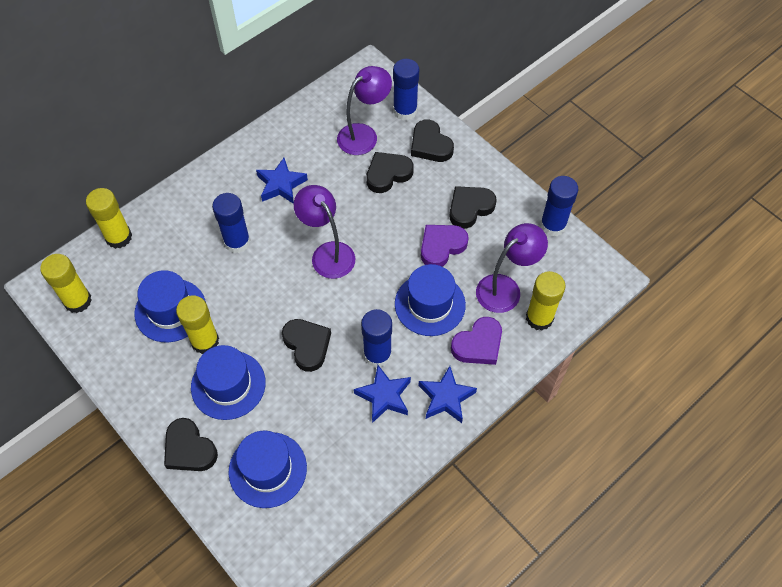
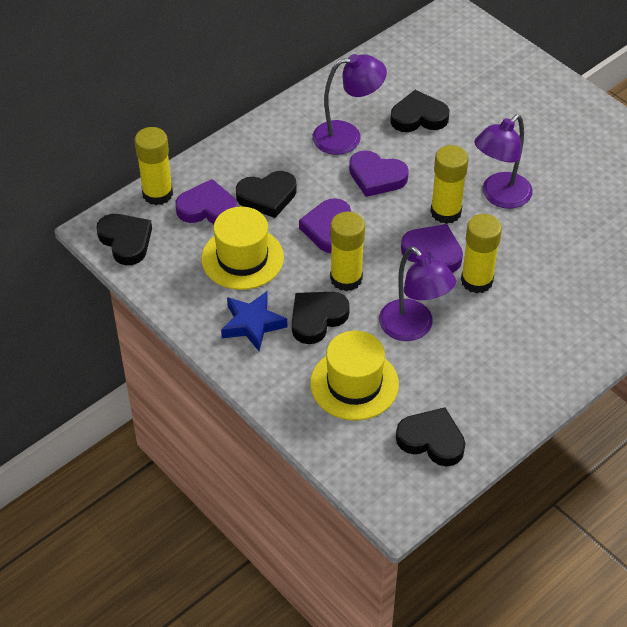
blue glue stick: [212,193,250,253] [361,309,392,367] [393,59,419,121] [540,176,578,236] = 4 -> none = 0
blue hat: [134,270,206,342] [191,345,266,420] [229,431,307,508] [395,264,466,336] = 4 -> none = 0
blue star: [256,158,308,204] [354,365,411,423] [418,366,477,423] = 3 -> [221,291,287,351] = 1
purple heart: [421,225,469,267] [451,317,502,365] = 2 -> [176,179,237,224] [299,198,351,253] [349,150,409,197] [401,224,463,273] = 4
yellow hat: none = 0 -> [201,207,284,290] [310,331,399,421] = 2

